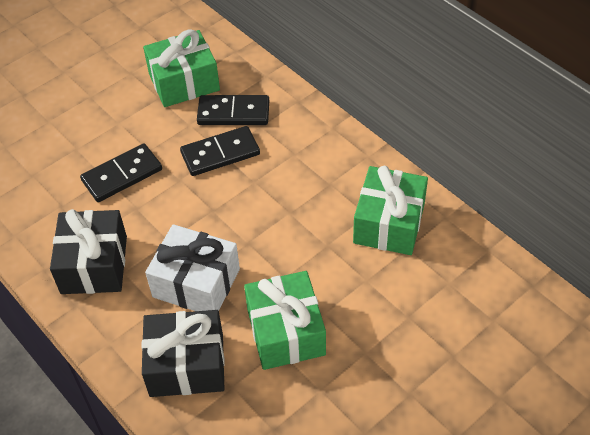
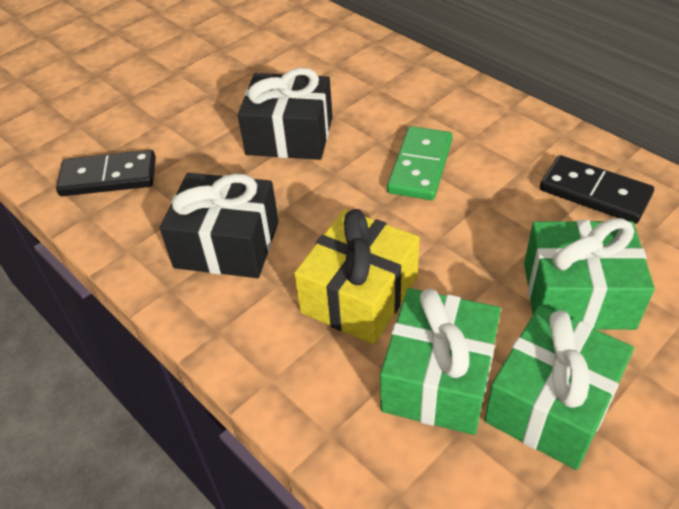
black domino: [80,143,162,202] [180,126,260,176] [197,95,269,125] = 3 -> [56,150,156,196] [540,155,654,224] = 2
green domino: none = 0 -> [387,126,453,200] = 1
white gift: [145,224,240,311] = 1 -> none = 0
yellow gift: none = 0 -> [294,209,419,345] = 1

